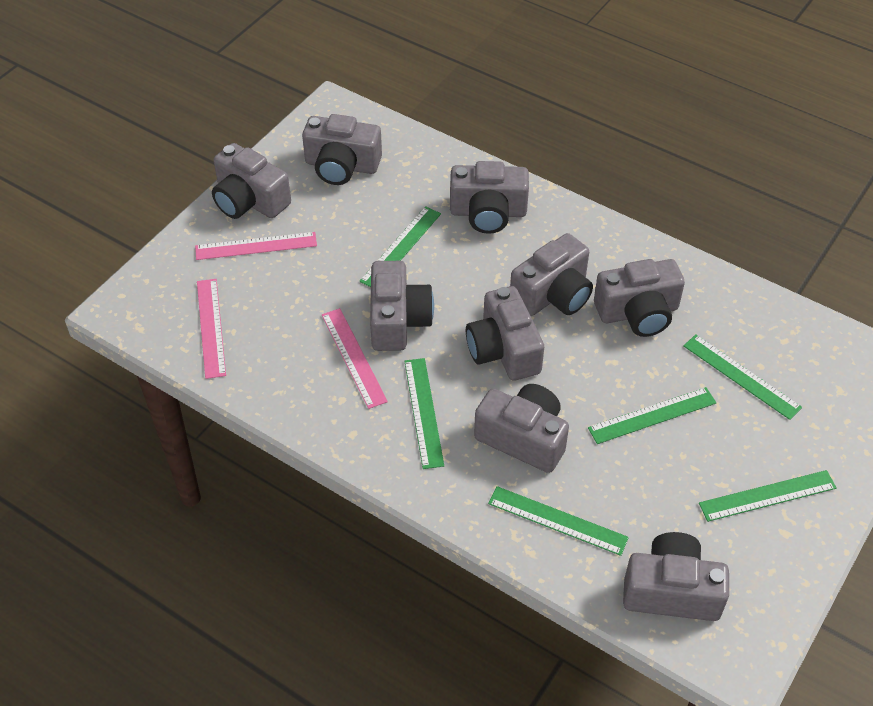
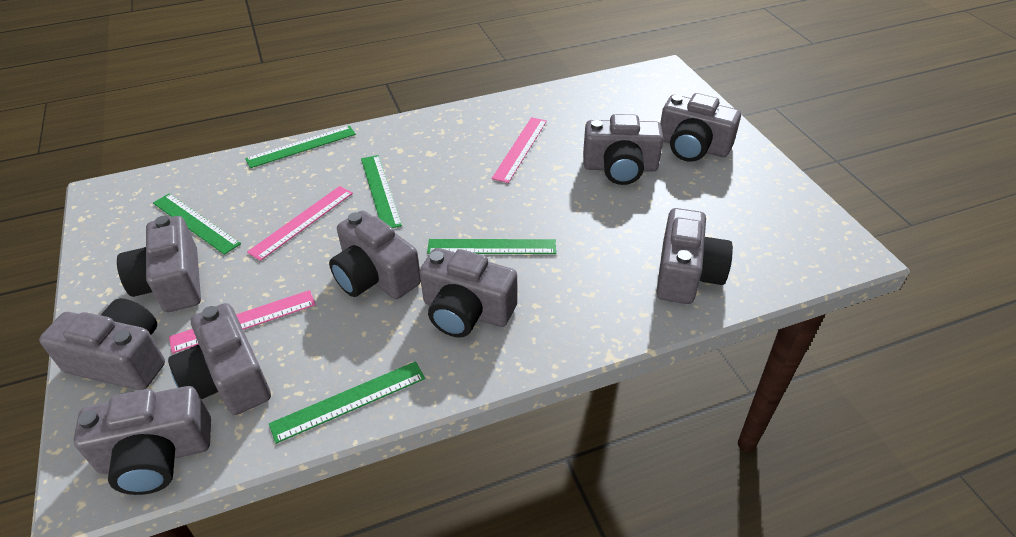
green ruler: [359,206,441,287] [404,358,444,469] [488,486,629,556] [588,387,716,444] [683,334,802,420] [699,470,837,522] = 6 -> [153,193,241,255] [245,126,356,168] [269,361,425,444] [361,155,402,228] [427,239,556,254] = 5

